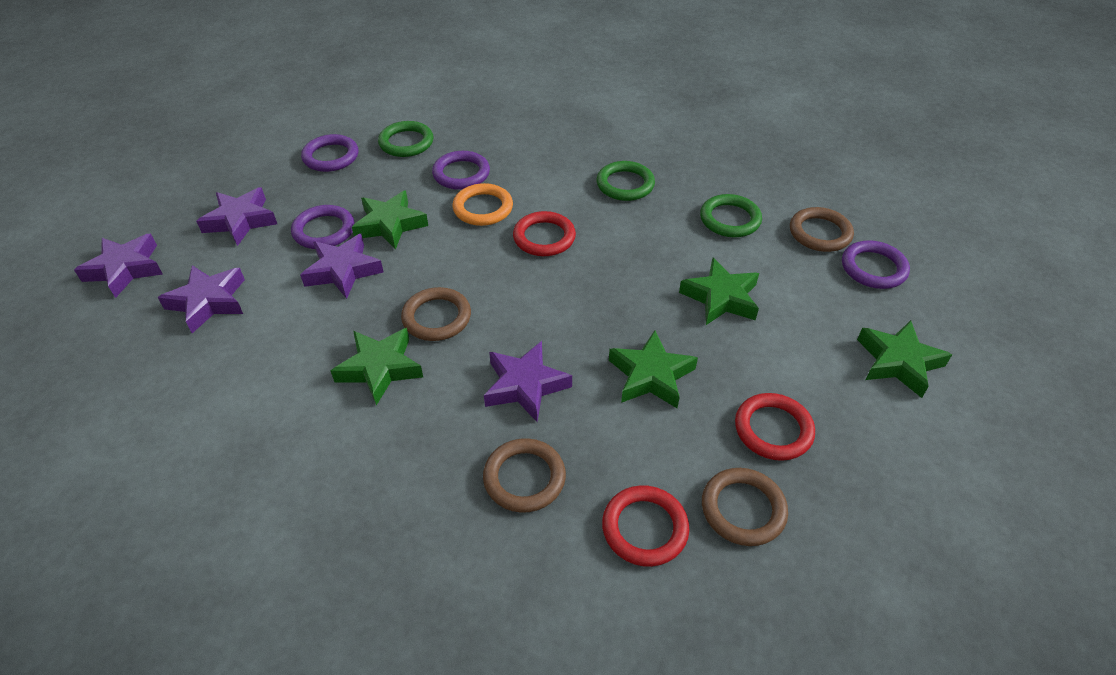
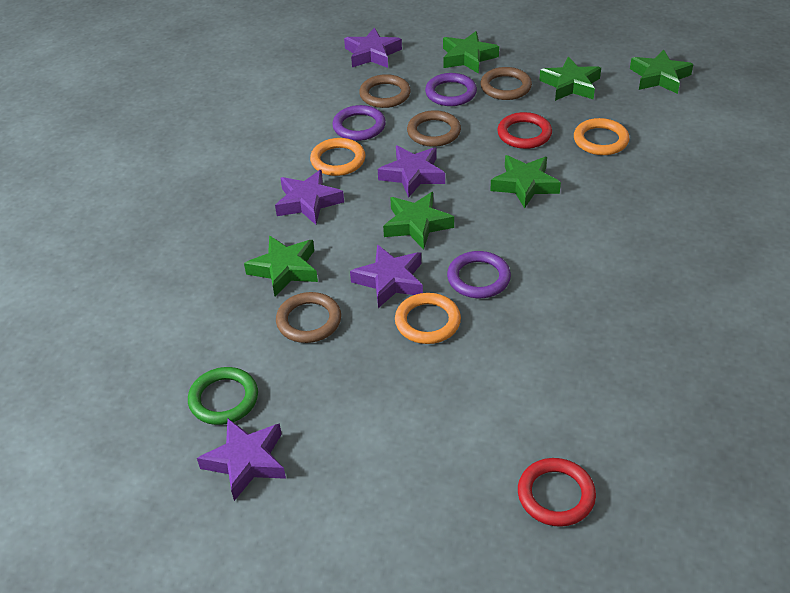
green ring: [378,121,433,157] [597,161,655,201] [700,194,762,237] = 3 -> [188,367,258,425] = 1
green star: [331,328,423,406] [352,190,428,250] [609,331,698,408] [679,258,759,325] [857,320,952,398] = 5 -> [244,236,318,297] [383,192,454,250] [443,31,499,74] [490,155,561,209] [539,57,601,101] [630,49,693,94] = 6
orange ring: [453,183,513,226] = 1 -> [310,138,366,176] [395,293,461,344] [574,118,629,155] = 3
purple ring: [291,205,355,249] [301,134,358,172] [432,151,490,190] [842,240,910,289] = 4 -> [332,105,386,141] [425,73,477,106] [447,251,511,298] = 3
red ring: [513,211,576,256] [602,485,689,567] [735,393,815,461] = 3 -> [497,112,552,149] [518,458,596,527] = 2

